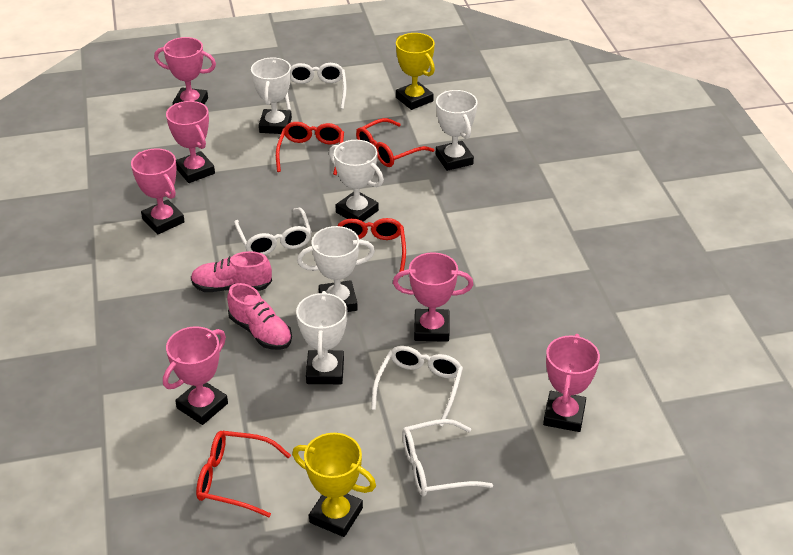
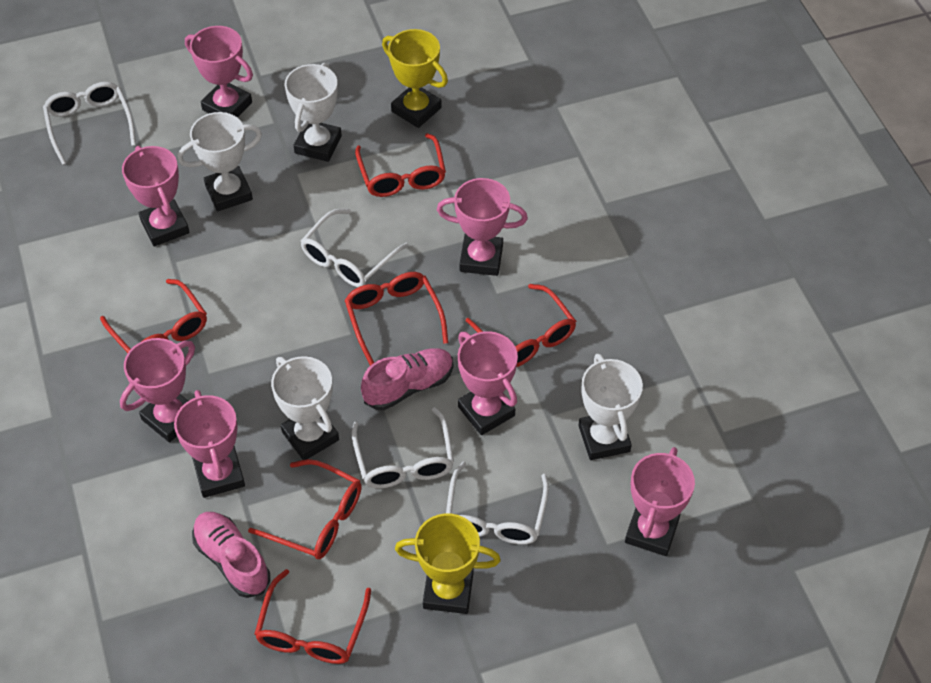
pink trophy: [131,148,185,234] [154,37,216,105] [163,326,228,425] [166,101,215,183] [393,252,474,342] [543,334,600,432] = 6 -> [120,338,195,443] [122,146,190,246] [174,390,245,498] [185,26,253,117] [437,178,528,276] [458,331,518,435] [625,447,695,556] = 7
red glasses: [196,431,291,517] [276,122,344,175] [337,218,406,277] [356,118,434,167] = 4 -> [100,279,207,353] [248,459,362,559] [255,569,371,664] [345,272,448,366] [355,133,446,197] [466,284,576,367] = 6
white trophy: [251,58,292,134] [296,291,347,384] [297,226,375,312] [329,140,384,222] [436,90,478,171] = 5 -> [177,112,262,211] [271,356,339,460] [285,63,342,162] [578,354,643,460] = 4

